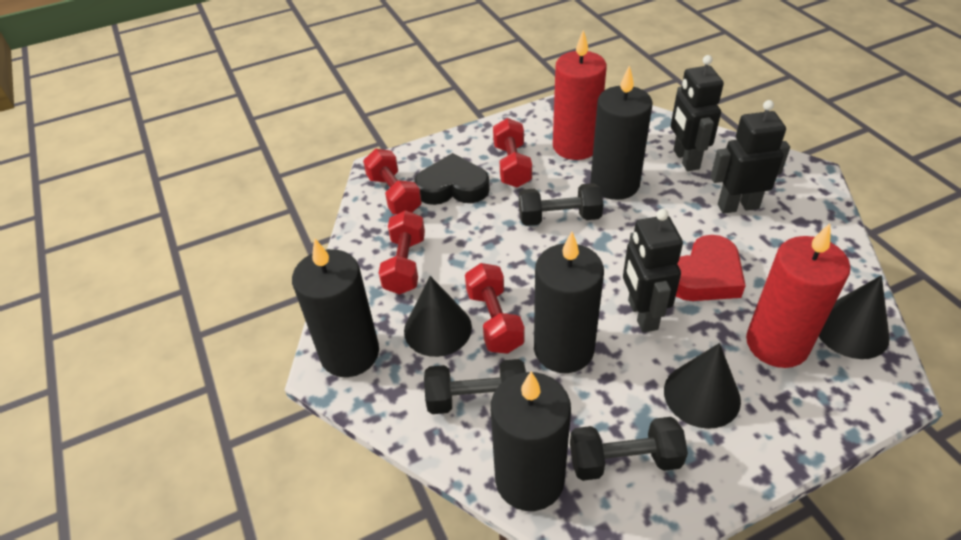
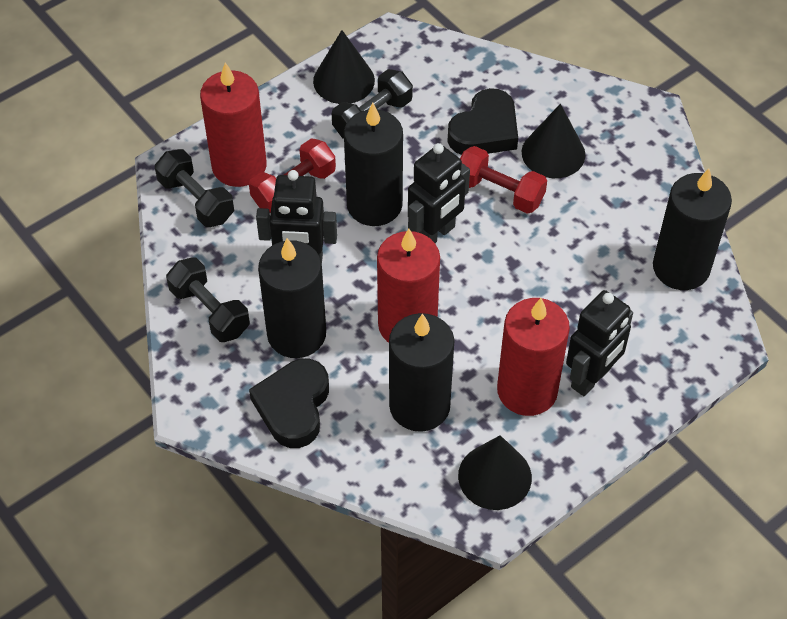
black heart: [414,153,490,205] = 1 -> [249,359,329,448] [447,88,518,155] = 2
red candle: [553,30,607,160] [746,223,850,368] = 2 -> [200,62,267,187] [377,229,440,343] [497,298,570,416] = 3
red dumbbell: [363,149,422,214] [379,210,425,295] [465,263,525,354] [493,118,532,188] = 4 -> [249,139,336,213] [460,146,547,214] = 2
red heart: [676,235,746,301] = 1 -> none = 0

